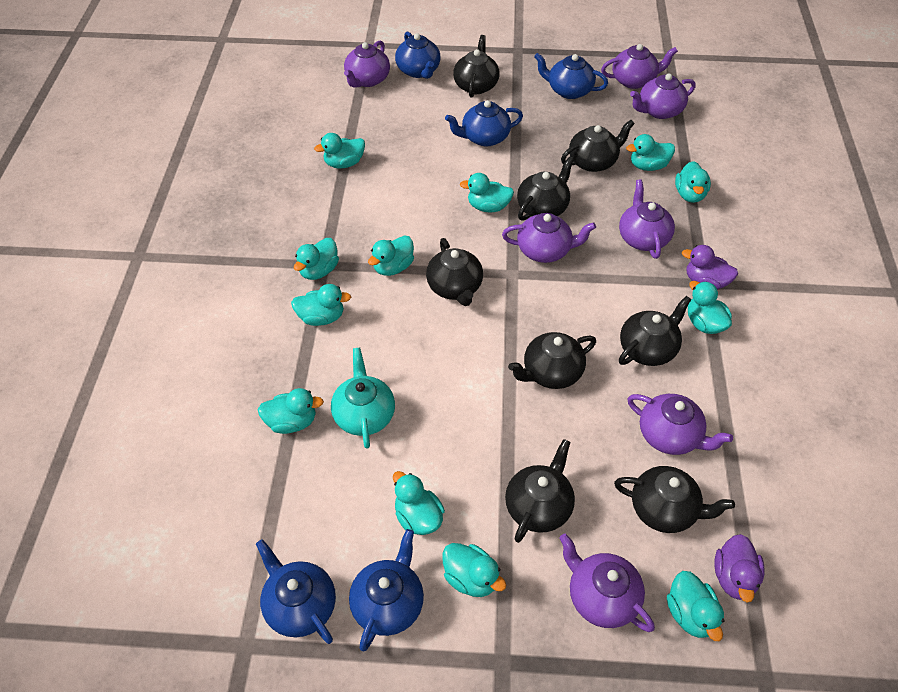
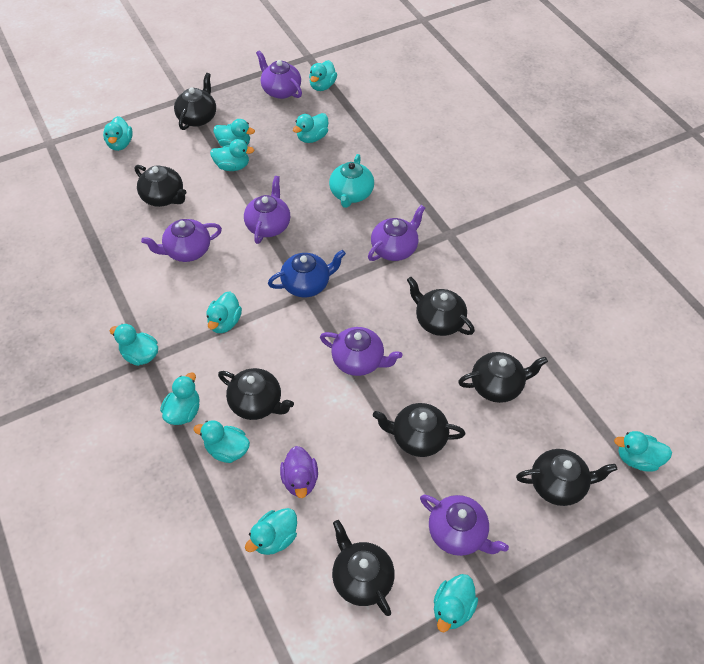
blue teapot: [256,539,336,644] [349,529,424,651] [395,31,441,79] [445,100,523,146] [534,53,608,99] = 5 -> [268,250,346,297] = 1
purple duck: [682,245,738,290] [714,534,764,602] = 2 -> [280,446,318,498] = 1
purple teapot: [344,40,390,88] [502,213,596,263] [559,533,655,632] [601,44,678,89] [619,179,675,259] [627,394,733,455] [630,73,696,119] = 7 -> [141,219,222,262] [244,176,290,244] [256,50,302,99] [320,327,402,376] [368,205,425,261] [420,494,509,556] = 6

